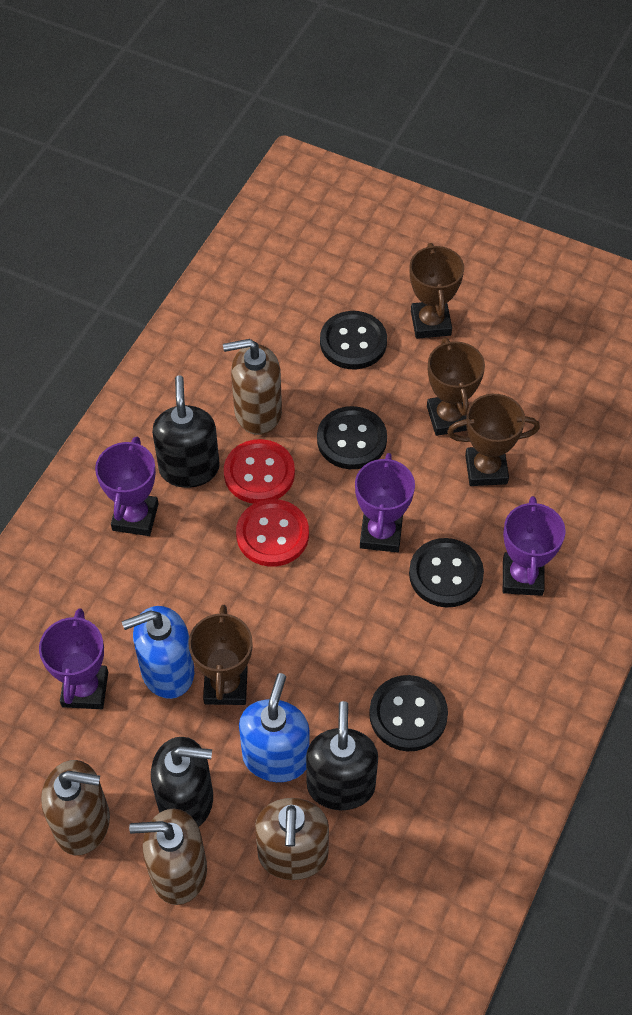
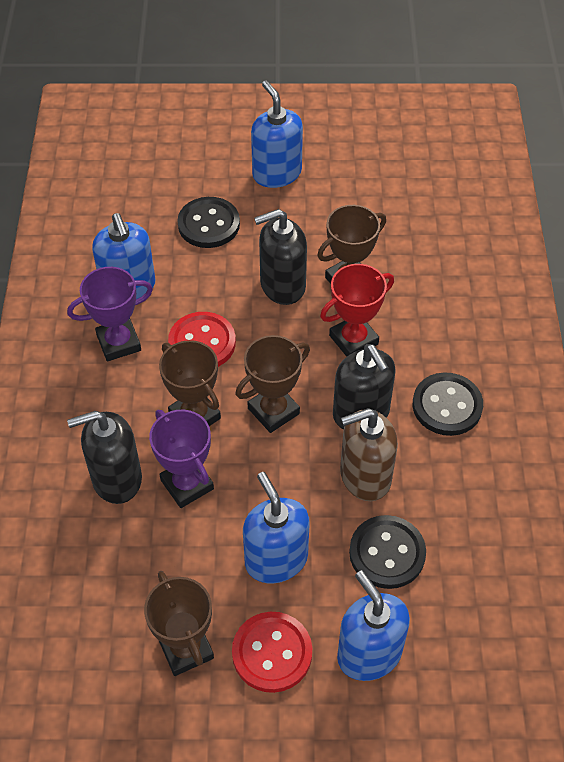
black button: [317,406,387,469] [320,311,387,369] [369,675,448,752] [409,538,484,608] = 4 -> [177,197,240,248] [349,515,426,589] [413,372,483,436] = 3
blue soap dispenser: [122,606,194,699] [239,673,310,782] = 2 -> [92,213,155,299] [243,472,310,583] [251,81,303,188] [337,570,410,681] = 4
brown soap dispenser: [41,760,110,856] [129,809,207,905] [223,339,282,435] [255,798,329,880] = 4 -> [340,408,398,501] = 1
purple trophy: [39,608,108,709] [95,437,158,536] [355,453,415,553] [503,496,566,596] = 4 -> [67,267,153,361] [149,410,214,508] = 2
red trophy: none = 0 -> [320,264,394,357] = 1

